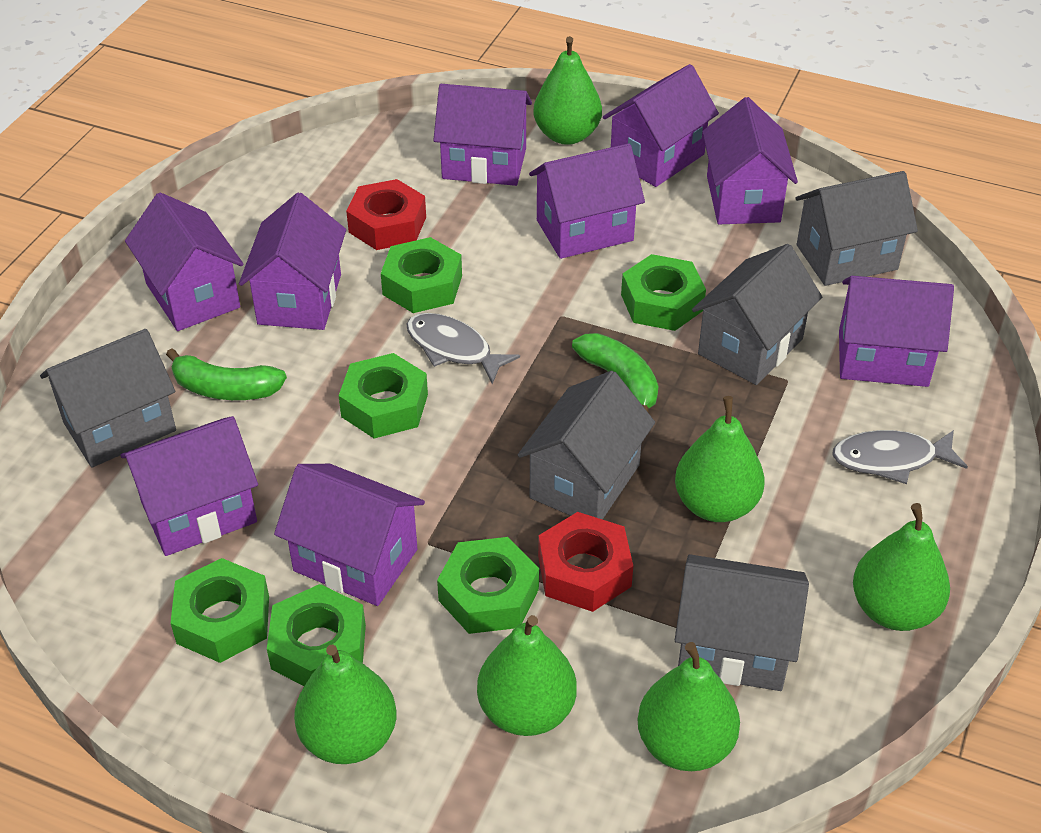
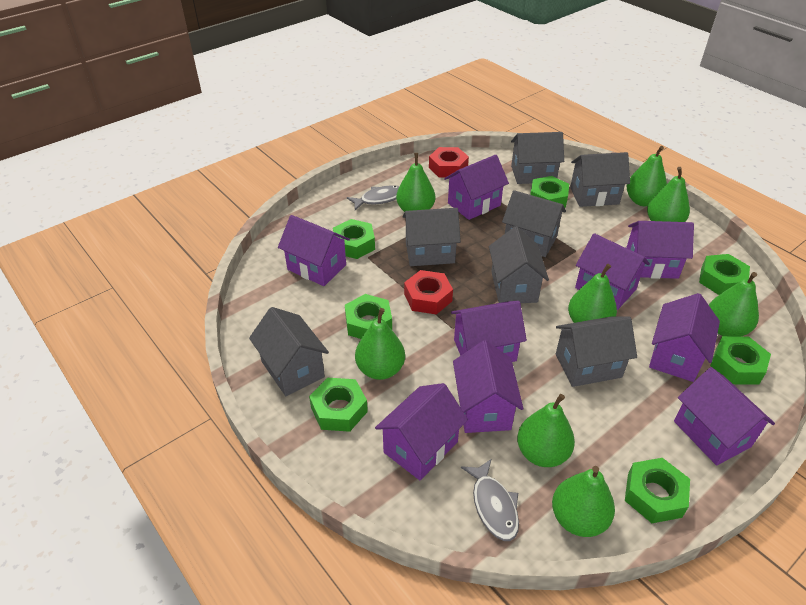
green banana: [166,348,287,400] [572,333,659,413] = 2 -> none = 0
green nut: [171,558,269,663] [267,584,366,686] [339,353,428,439] [381,237,462,313] [437,537,539,634] [621,254,706,331] = 6 -> [309,378,368,432] [333,219,375,259] [345,294,392,339] [530,176,569,208] [625,458,690,523] [699,254,750,295] [710,336,771,385] = 7
green pear: [294,644,396,764] [477,615,577,736] [533,36,602,145] [637,642,740,771] [675,396,765,522] [853,503,950,631] = 6 -> [355,308,405,380] [396,153,435,212] [517,394,575,467] [552,466,615,537] [568,264,617,323] [627,146,667,206] [647,167,690,222] [709,272,759,336] = 8
grey house: [40,329,176,467] [518,371,655,520] [675,554,809,691] [692,244,822,385] [795,171,918,286] = 5 -> [249,307,329,396] [403,208,461,266] [489,226,549,303] [502,190,566,257] [511,132,564,184] [556,316,637,387] [570,152,630,207] = 7

